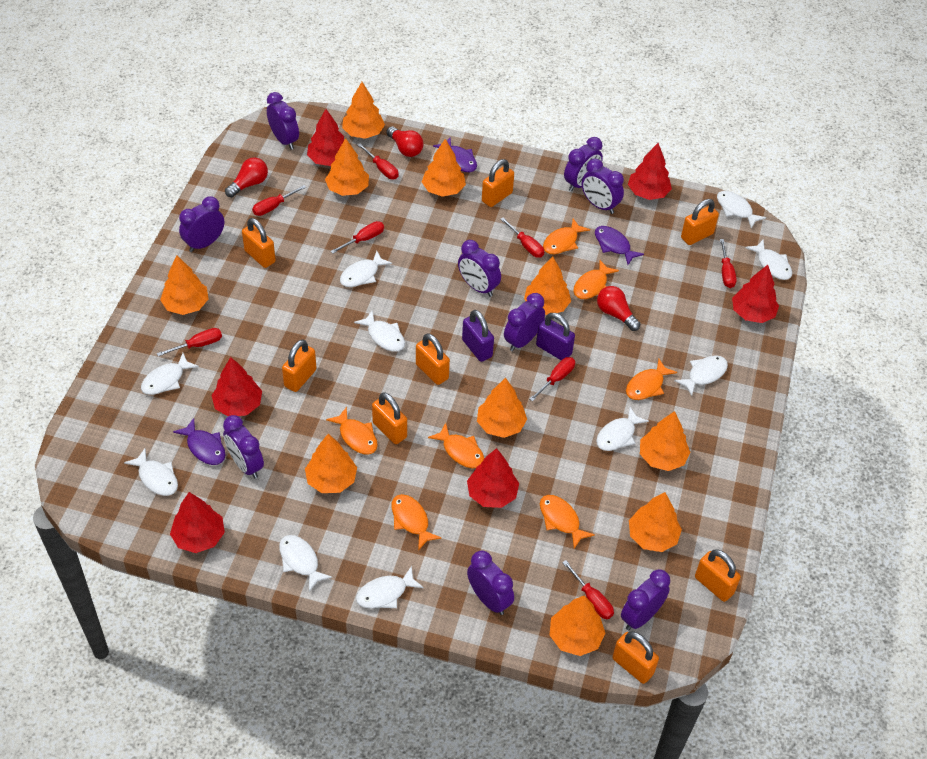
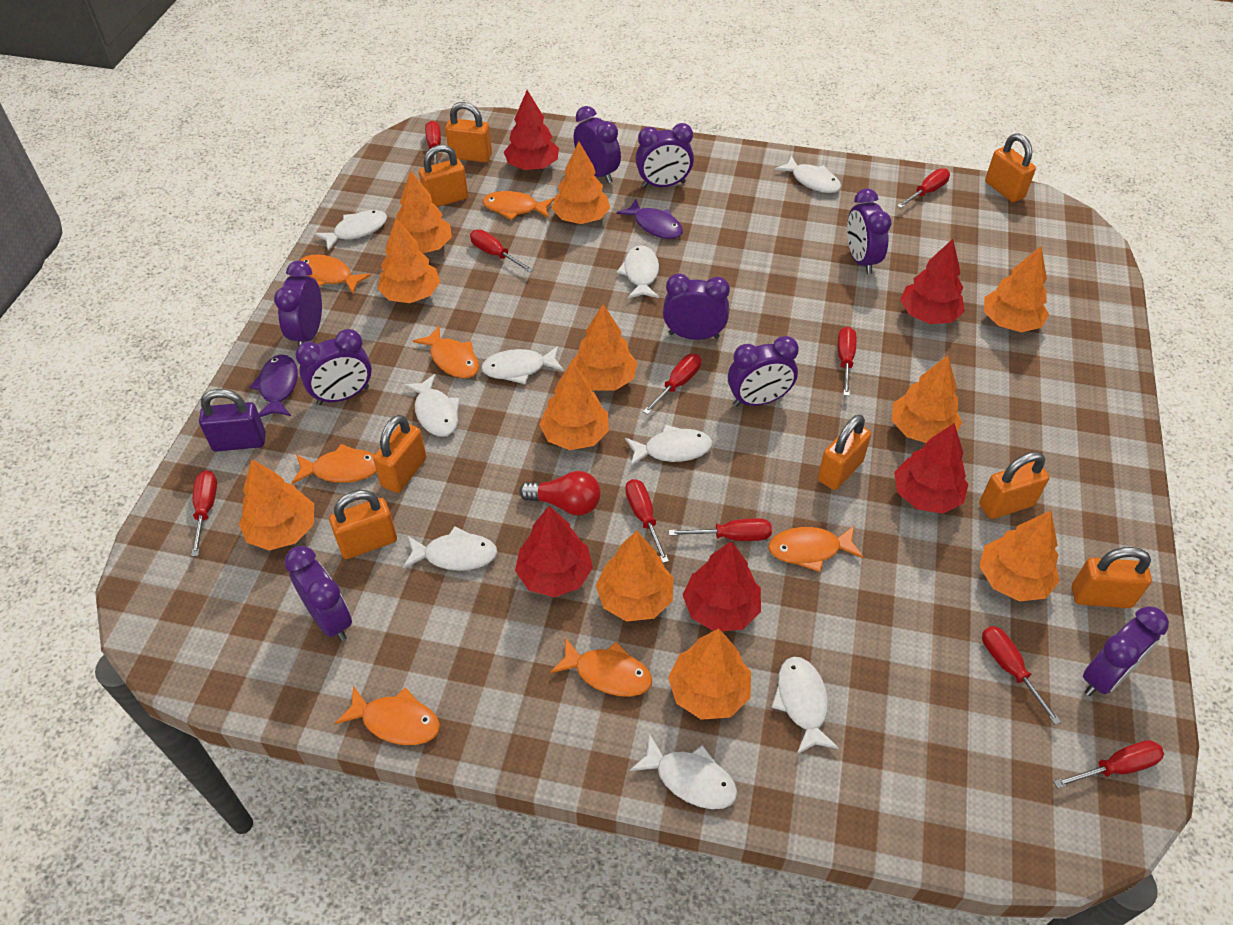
orange tree: [160,255,209,315] [305,434,357,493] [325,138,369,196] [342,82,385,139] [422,139,466,197] [477,378,527,438] [524,256,571,315] [550,595,606,656] [629,492,682,552] [640,411,690,471] = 10 -> [239,460,314,550] [377,218,440,303] [396,170,452,253] [539,361,609,450] [552,142,610,224] [572,304,638,391] [596,531,673,622] [668,628,751,720] [892,355,962,443] [979,511,1060,602] [984,246,1049,332] = 11
purple fish: [173,418,226,465] [433,138,477,172] [595,226,644,265] = 3 -> [250,354,298,417] [616,199,683,239] = 2
purple padlock: [462,310,494,362] [536,313,575,361] = 2 -> [199,389,266,452] = 1
red light bulb: [225,157,268,197] [386,126,423,157] [597,286,641,331] = 3 -> [519,471,601,515] = 1
red screwdriver: [157,328,222,357] [252,185,306,216] [330,221,384,254] [358,143,399,179] [500,217,544,258] [530,357,575,401] [562,560,614,619] [720,239,737,288] = 8 -> [191,470,217,557] [425,121,441,164] [470,230,533,273] [625,479,669,563] [643,354,701,415] [669,518,772,541] [838,327,856,396] [897,168,950,208] [982,626,1061,725] [1053,740,1164,788] = 10
red tree: [170,492,225,553] [212,357,262,416] [307,109,344,166] [467,448,519,508] [628,143,672,200] [732,265,779,323] = 6 -> [504,90,559,170] [515,506,593,597] [683,541,761,631] [894,423,969,514] [900,239,965,324] = 5
white fish: [124,448,178,496] [141,353,199,395] [279,535,332,592] [340,251,392,287] [354,310,405,352] [356,566,424,608] [596,407,649,451] [674,355,728,396] [717,191,766,229] [745,240,792,280] = 10 -> [314,210,387,251] [403,374,460,437] [403,526,498,571] [481,346,564,384] [617,245,659,299] [625,425,713,466] [629,733,737,809] [771,657,839,754] [774,156,841,193] = 9

